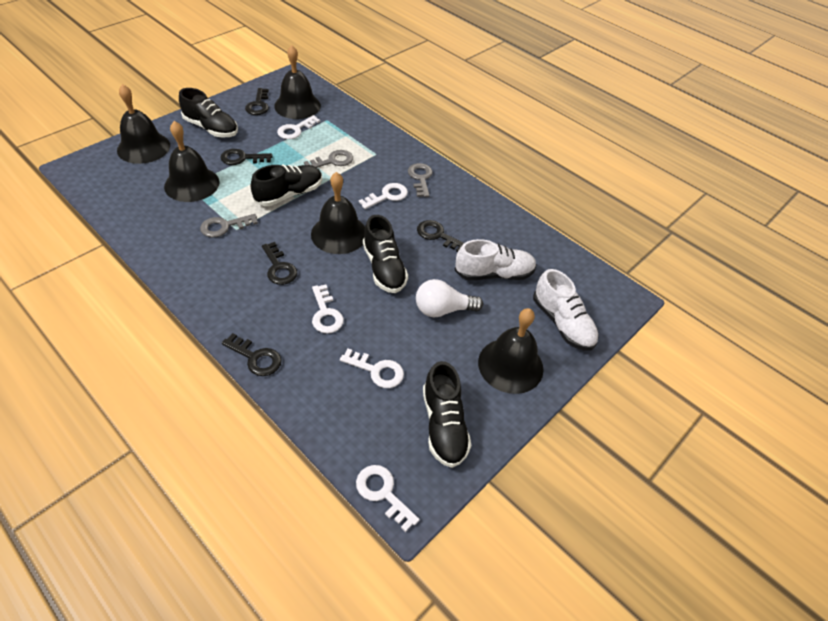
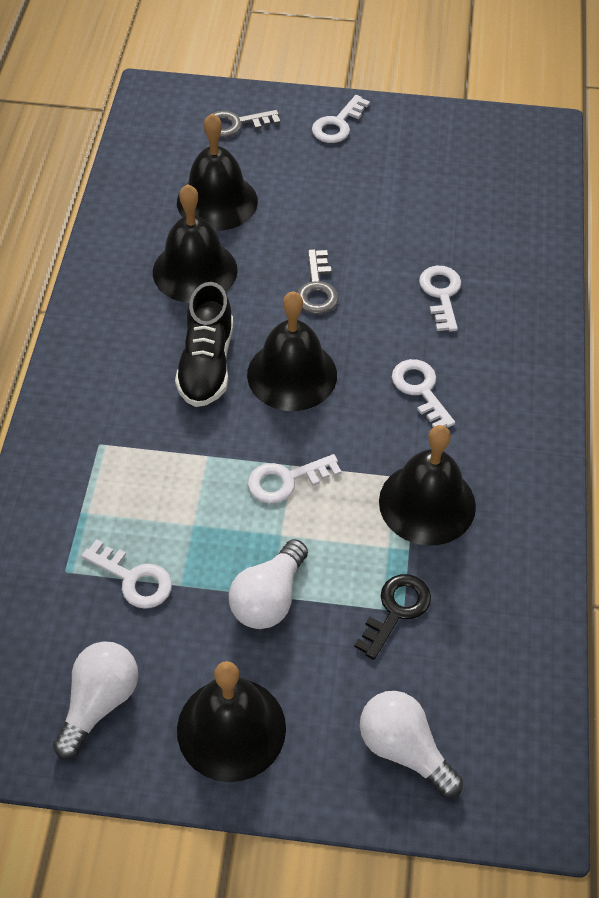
black key: [221,149,272,165] [222,333,282,376] [245,88,269,115] [262,242,297,285] [417,220,464,252] = 5 -> [354,574,431,660] = 1
black shoe: [179,88,238,138] [251,165,322,206] [363,215,408,293] [423,361,471,468] = 4 -> [175,282,233,407] = 1
grey key: [200,214,258,237] [304,150,353,168] [408,163,433,197] = 3 -> [213,110,280,138] [297,249,339,314] = 2
white light bulb: [416,279,483,318] = 1 -> [53,641,138,760] [229,539,308,629] [360,691,463,798] = 3
white shoe: [455,239,537,280] [533,269,599,351] = 2 -> none = 0

